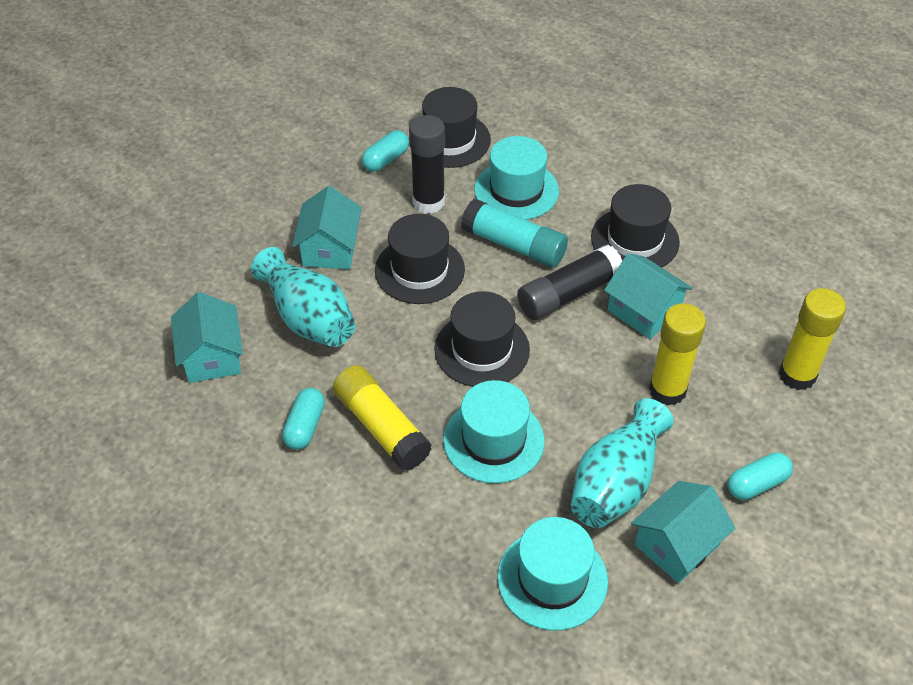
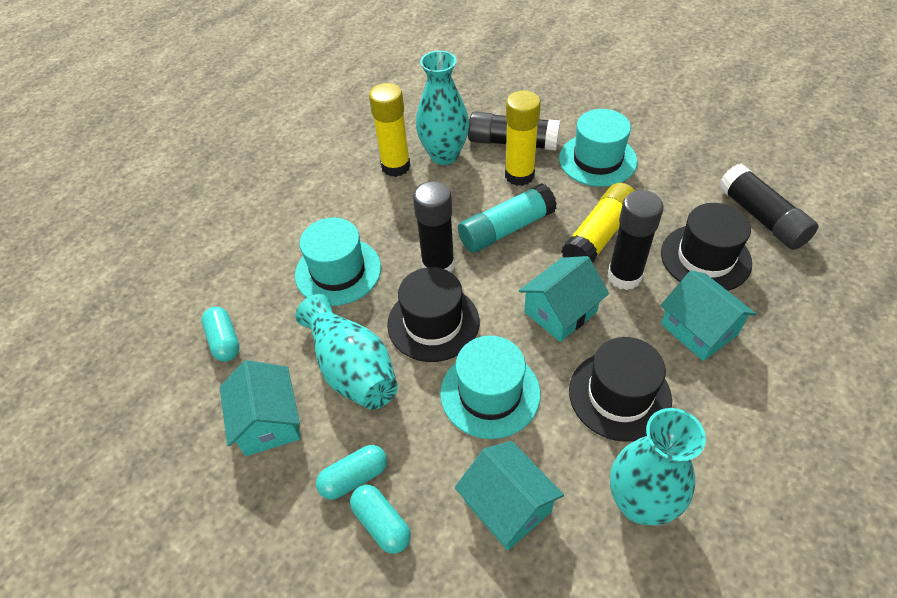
black glue stick: [409,115,445,214] [517,244,622,320] = 2 -> [413,181,455,272] [468,112,560,151] [607,190,664,290] [718,164,819,250] = 4
black hat: [375,214,465,304] [409,87,491,168] [434,291,530,387] [591,184,680,268] = 4 -> [387,267,479,362] [569,337,672,442] [661,203,752,291] = 3
turquoise vase: [251,247,355,347] [571,398,673,528] = 2 -> [295,294,398,410] [416,50,469,165] [610,408,706,526] = 3

